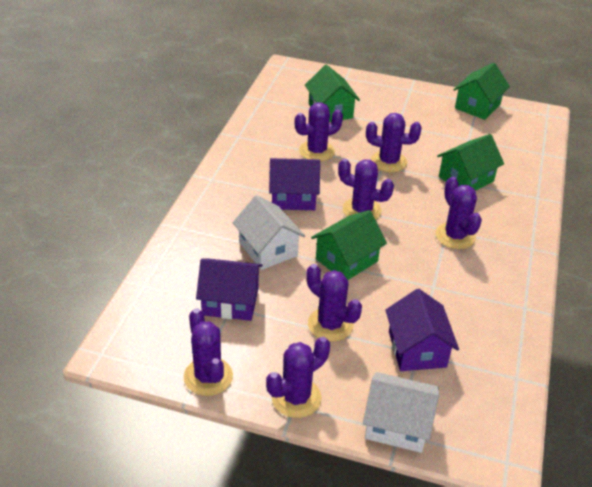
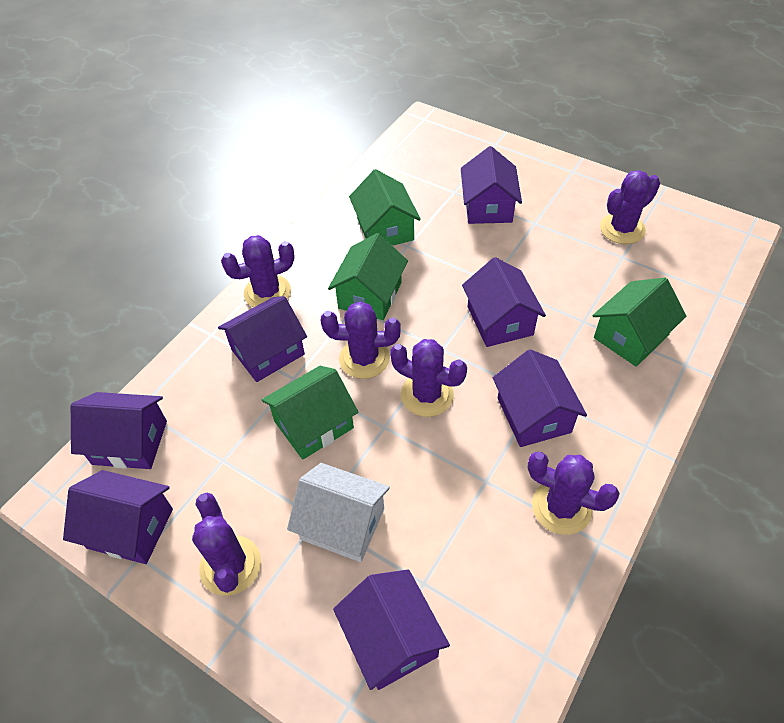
purple cactus: [184,308,233,396] [266,337,330,418] [295,102,343,162] [306,264,362,342] [338,159,394,220] [366,113,422,172] [435,177,482,249] = 7 -> [192,493,261,596] [221,235,295,307] [321,302,401,379] [390,339,467,417] [527,452,620,535] [600,170,660,244] = 6
purple house: [196,258,263,321] [269,158,320,210] [385,289,459,371] = 3 -> [63,470,173,564] [71,392,167,469] [218,296,307,382] [333,569,450,690] [461,146,522,224] [462,257,546,347] [493,349,587,447] = 7
white house: [233,195,305,270] [363,372,439,453] = 2 -> [287,463,390,562] = 1

